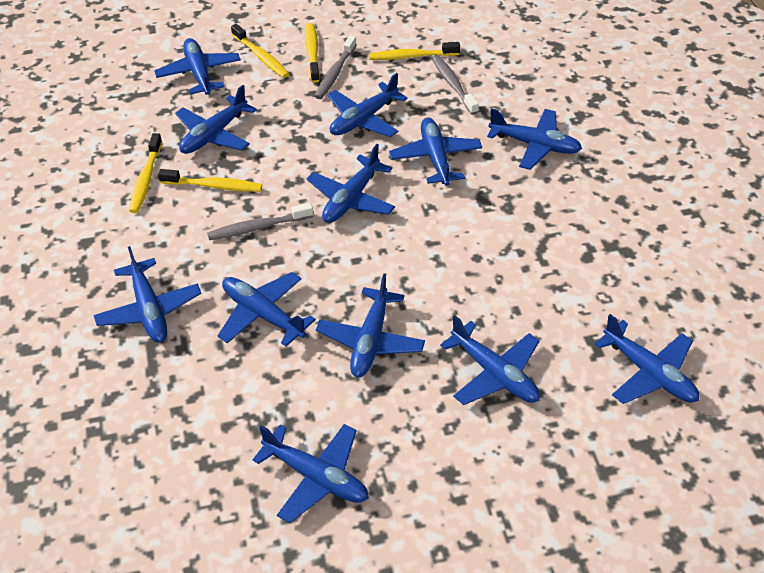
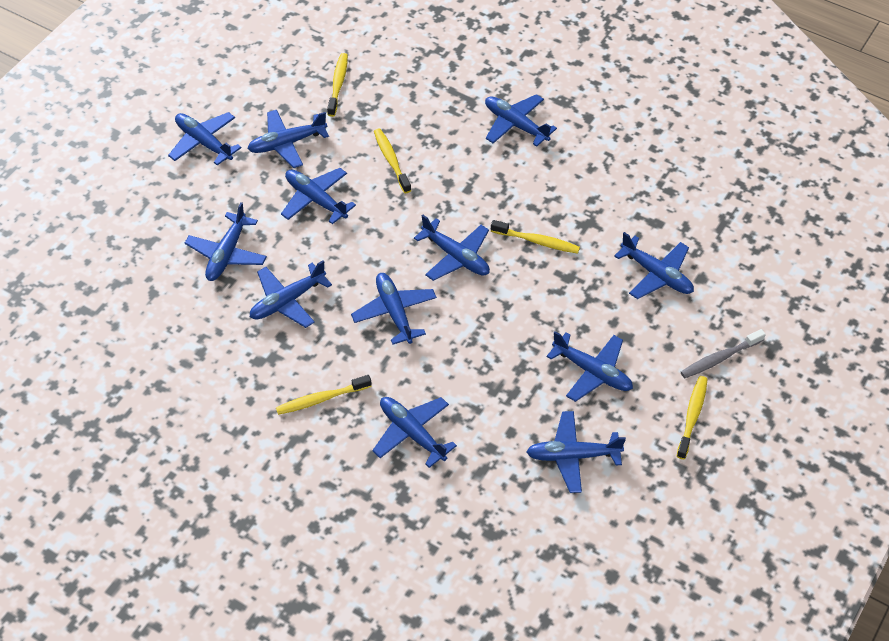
grey toothbrush: [207,203,313,240] [315,35,357,99] [431,55,479,115] = 3 -> [681,329,766,378] = 1

